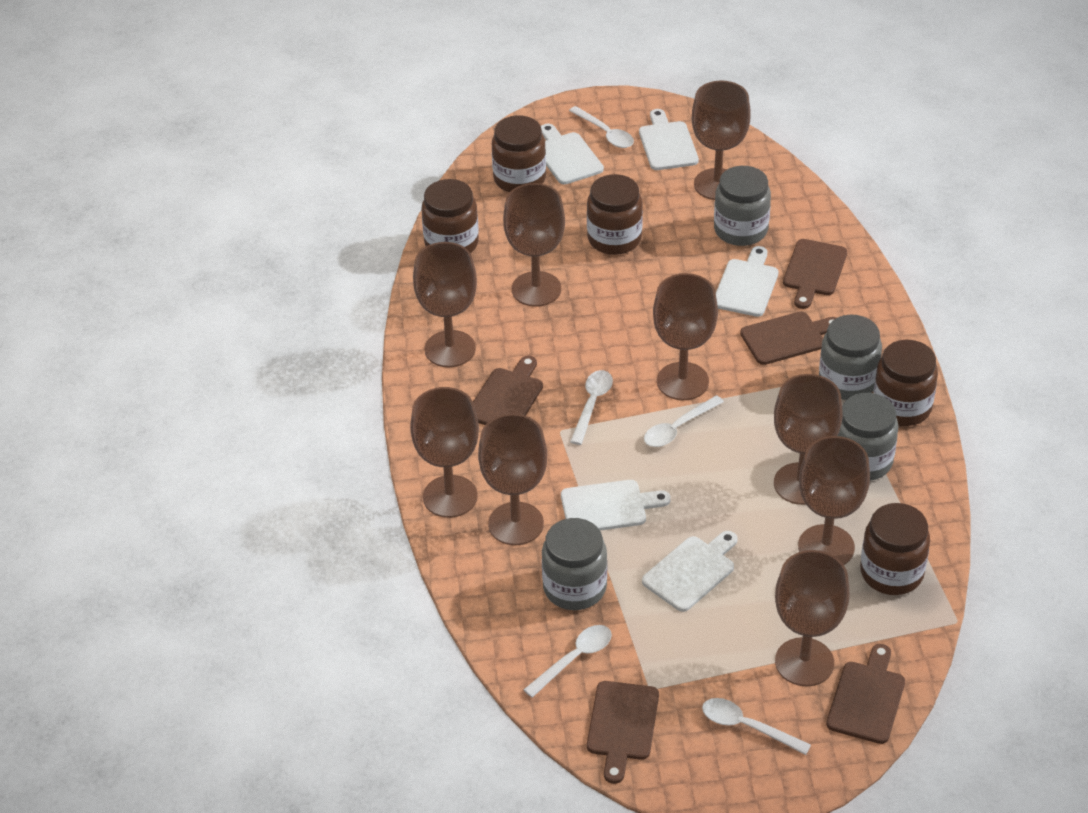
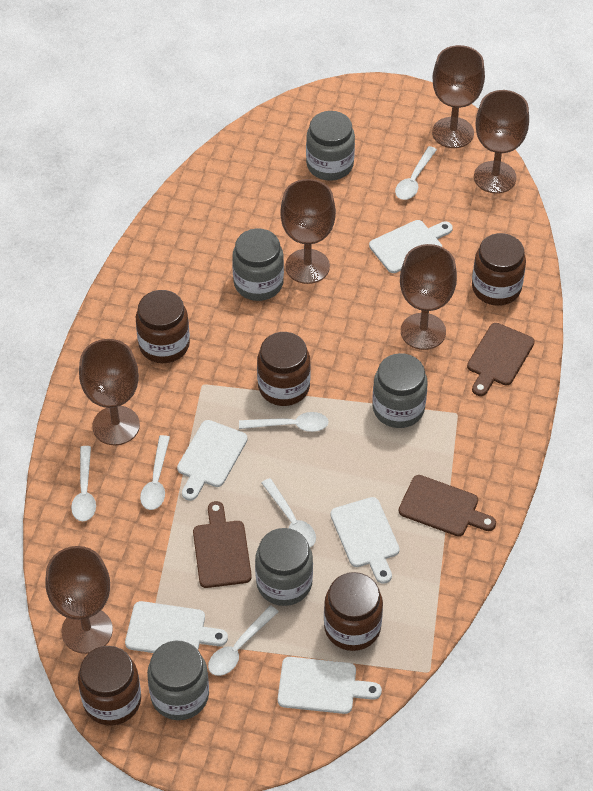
brown cutting board: [473,356,543,425] [587,681,659,784] [740,312,836,365] [783,239,847,309] [826,644,905,744] = 5 -> [193,501,252,588] [399,475,496,536] [467,323,535,396] = 3
brown goblet: [410,387,479,518] [413,242,477,367] [478,414,547,545] [503,183,565,307] [653,273,718,400] [692,81,751,200] [774,374,843,505] [775,550,850,687] [798,436,870,565] = 9 -> [45,546,113,654] [79,339,140,445] [280,179,336,284] [400,244,457,350] [432,45,485,148] [474,90,529,194] = 6
grey jar: [542,518,607,610] [714,166,771,246] [819,315,882,400] [838,393,898,481] = 4 -> [147,641,209,720] [232,229,284,301] [255,528,313,606] [306,111,355,181] [372,353,428,428] = 5
white spoon: [523,625,612,698] [569,106,634,148] [570,370,613,445] [644,395,724,447] [702,698,811,755] = 5 -> [71,446,96,521] [140,435,170,510] [208,605,279,676] [239,412,329,432] [262,478,316,547] [395,146,437,200] = 6

